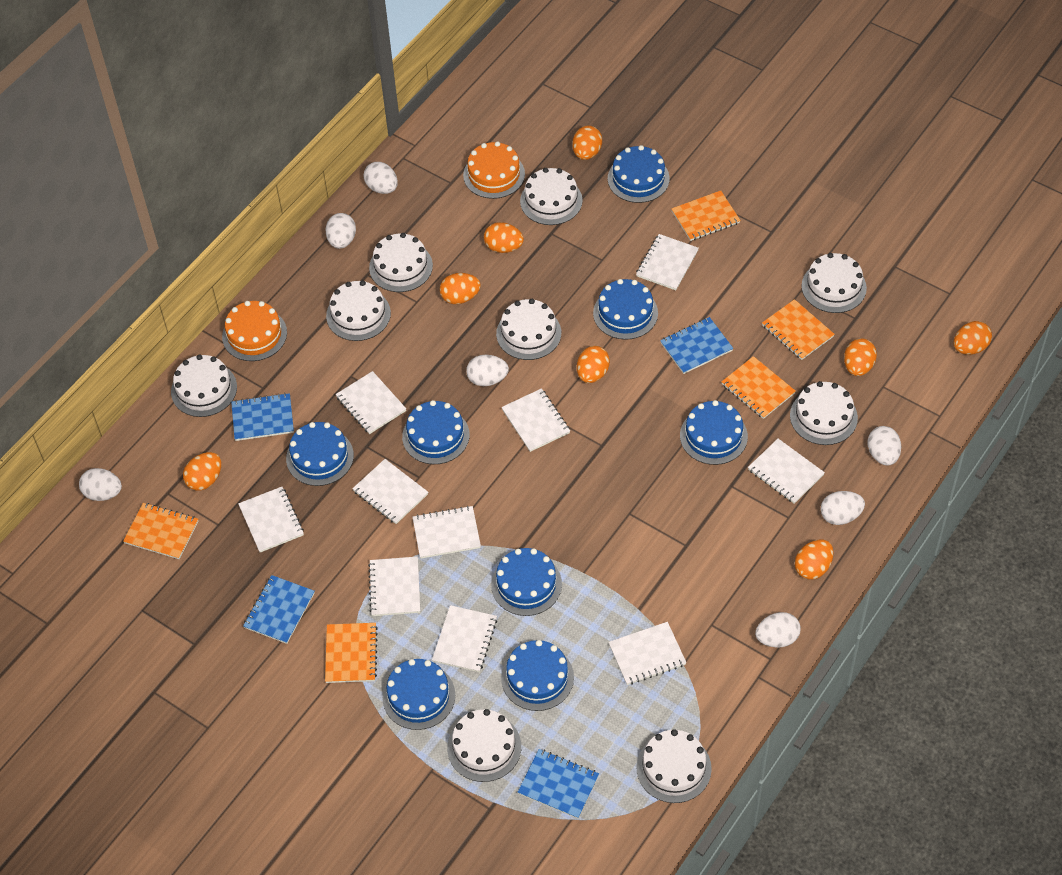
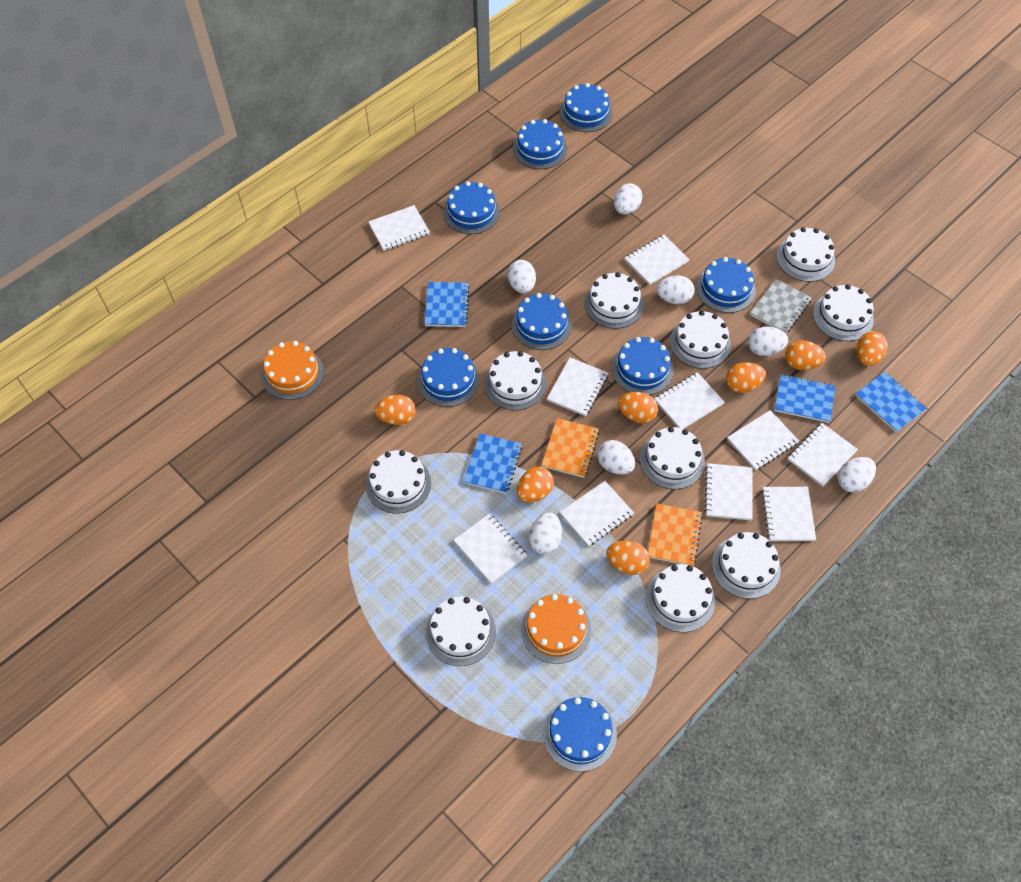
grey notebook: none = 0 -> [750,279,812,334] = 1
orange egg: [183,452,221,491] [440,273,481,304] [484,222,524,253] [572,126,602,160] [577,346,610,383] [795,539,833,580] [844,338,877,376] [954,321,992,355] = 8 -> [374,395,416,425] [517,467,554,502] [606,541,650,575] [618,392,658,423] [726,362,766,393] [785,340,826,370] [856,331,888,366] = 7
orange notebook: [123,503,198,559] [325,623,378,683] [672,190,741,241] [722,356,796,419] [762,299,835,360] = 5 -> [542,418,599,478] [648,503,703,566] = 2
white cake: [171,354,237,417] [326,280,391,341] [369,233,433,292] [447,709,521,782] [496,299,561,360] [520,168,583,225] [636,729,712,803] [790,381,858,445] [802,253,867,313] = 9 -> [366,450,431,514] [426,597,496,666] [484,351,546,410] [584,272,644,329] [640,427,705,489] [646,564,715,632] [670,311,731,369] [712,532,781,599] [777,227,835,282] [813,284,874,341] = 10

